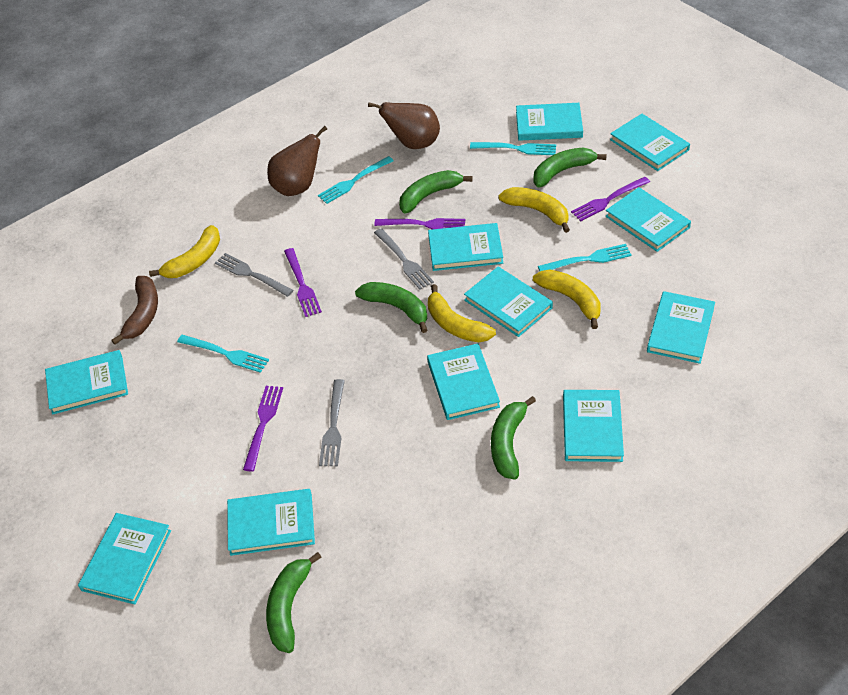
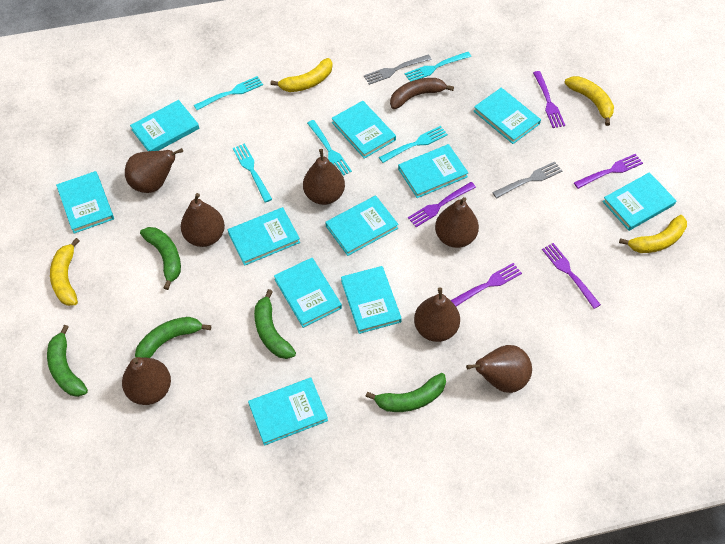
brown pear: [267,126,327,196] [368,102,440,149] = 2 -> [122,357,171,405] [125,148,183,193] [181,193,225,247] [303,149,345,205] [414,287,460,342] [435,197,479,248] [466,345,532,393] = 7
grey fork: [215,253,293,297] [319,379,345,466] [374,228,434,289] = 3 -> [364,54,432,85] [492,162,562,198] = 2
purple fork: [243,386,283,471] [284,248,322,317] [374,218,465,230] [571,177,650,221] = 4 -> [408,182,476,227] [451,263,522,306] [533,71,565,128] [542,243,601,309] [574,154,643,189] = 5
turquoise fork: [177,335,269,373] [318,156,394,204] [470,142,556,155] [538,244,632,271] = 4 -> [194,76,263,110] [233,143,272,203] [307,120,352,176] [379,126,448,163] [405,52,471,81] = 5

